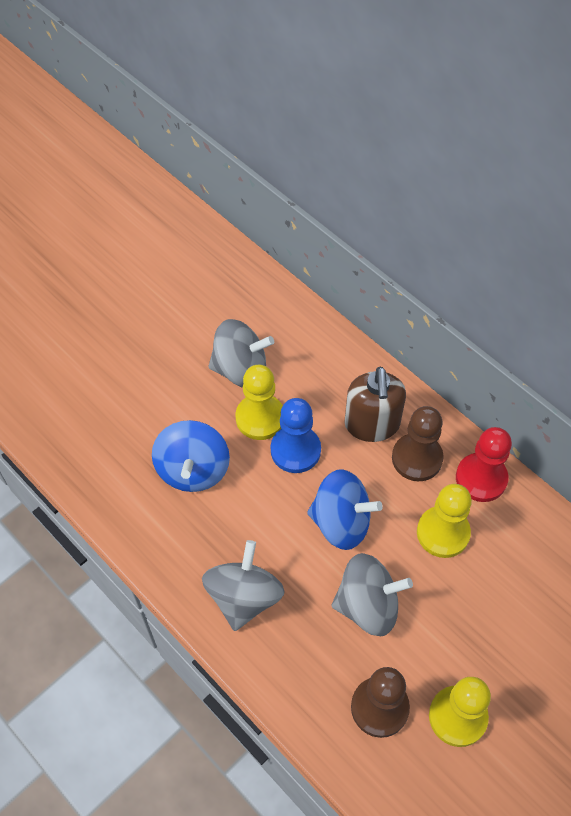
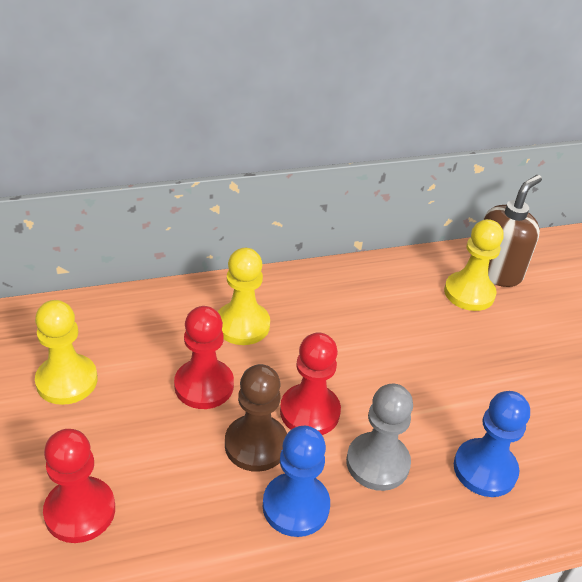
blue pawn: [271,398,321,473] = 1 -> [262,426,330,537] [454,391,530,497] = 2
blue spinning top: [152,420,230,492] [307,469,383,550] = 2 -> none = 0
brown pawn: [351,667,410,738] [392,406,444,481] = 2 -> [225,364,287,472] = 1
grey pawn: none = 0 -> [346,383,413,491] = 1
grey spinning top: [202,540,284,631] [208,319,274,388] [331,553,413,636] = 3 -> none = 0
red pawn: [456,427,512,502] = 1 -> [43,429,115,543] [174,306,234,409] [280,332,341,435] = 3

